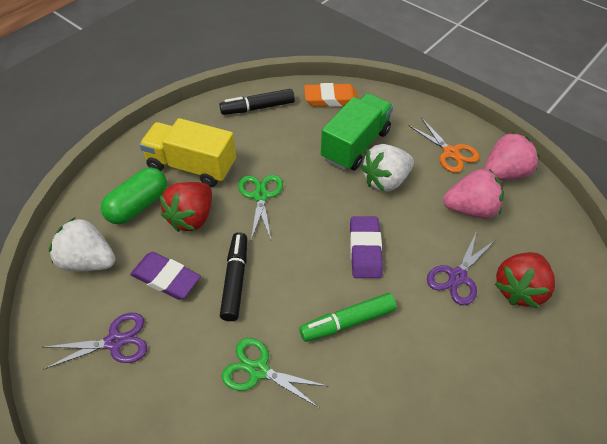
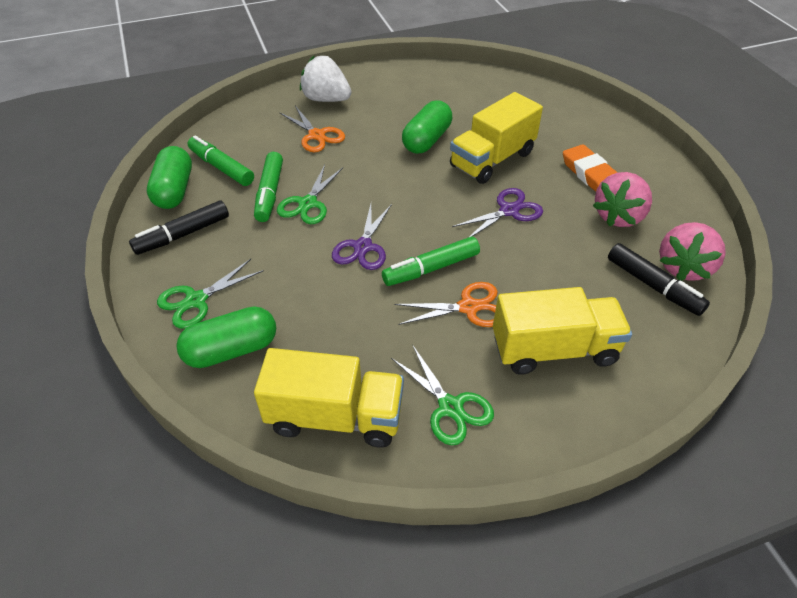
green capsule: [101,167,167,224] = 1 -> [147,146,192,209] [176,307,276,368] [402,100,452,154] = 3
green marker: [299,293,397,342] = 1 -> [188,135,254,186] [254,152,283,222] [382,237,480,286] = 3
green scissors: [222,338,327,408] [238,175,283,240] = 2 -> [157,259,264,329] [277,164,343,224] [391,344,494,445] = 3
green truck: [321,93,393,171] = 1 -> none = 0
orange scissors: [408,118,480,173] = 1 -> [279,106,345,152] [395,282,498,327] = 2
purple eraser: [130,252,201,300] [350,216,383,278] = 2 -> none = 0
red strawberry: [160,182,212,232] [495,252,555,308] = 2 -> none = 0
white strawberry: [49,217,115,271] [361,144,414,192] = 2 -> [300,56,351,102] = 1
yellow truck: [139,118,236,187] = 1 -> [254,348,404,448] [450,92,543,184] [493,287,632,375] = 3

